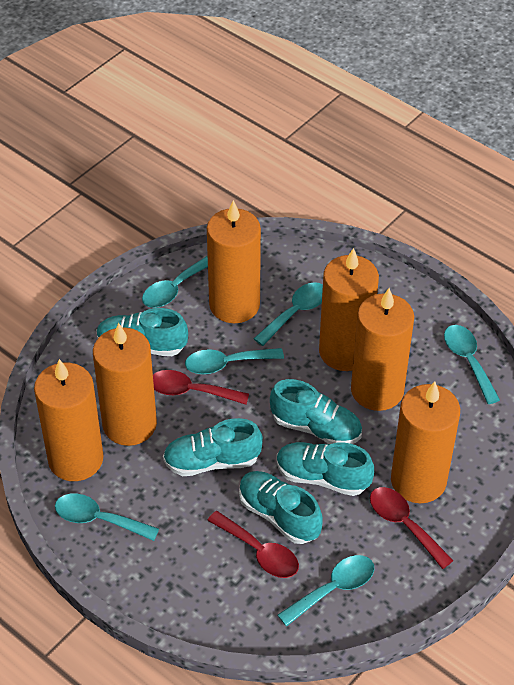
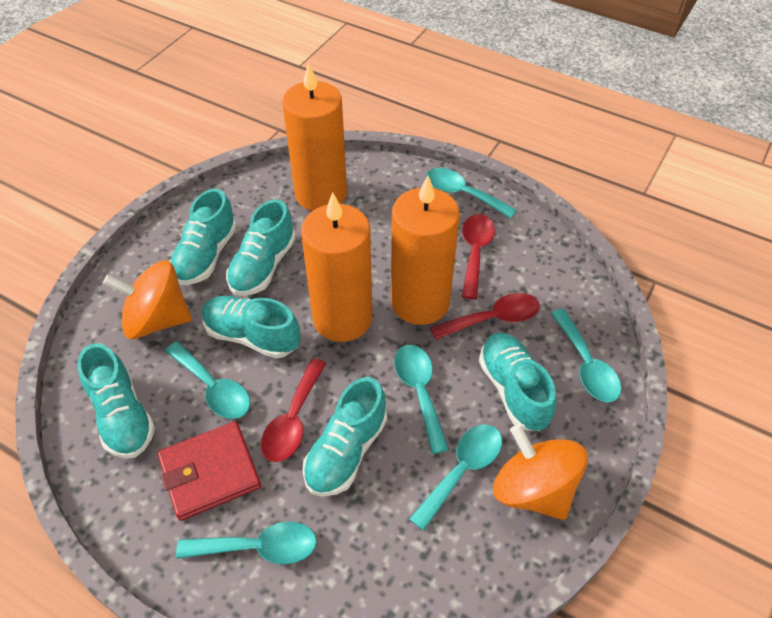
orange candle: [34,359,103,481] [93,323,157,446] [207,200,261,323] [319,248,379,371] [351,288,414,411] [391,382,460,503] = 6 -> [282,62,347,211] [301,192,372,342] [391,176,460,325] = 3
orange spinning top: none = 0 -> [103,261,192,339] [493,424,588,520] = 2
red wallet: none = 0 -> [158,421,261,521] = 1
turquoise shoe: [96,308,188,356] [163,418,263,476] [239,471,323,544] [270,379,362,444] [277,442,374,496] = 5 -> [77,343,155,459] [170,189,237,285] [202,296,301,359] [226,200,295,296] [302,377,387,497] [479,333,557,431] = 6

